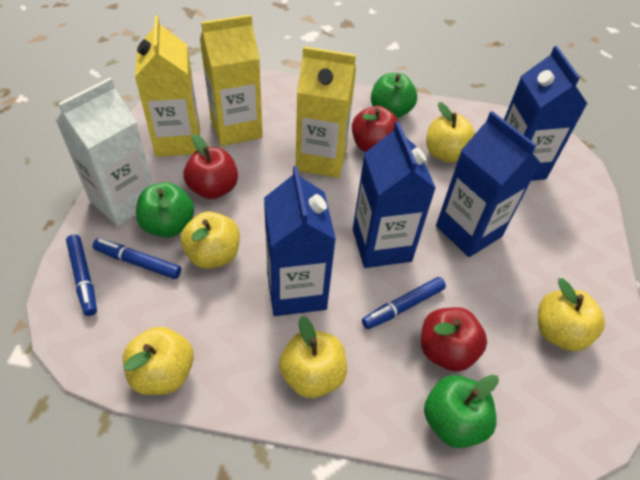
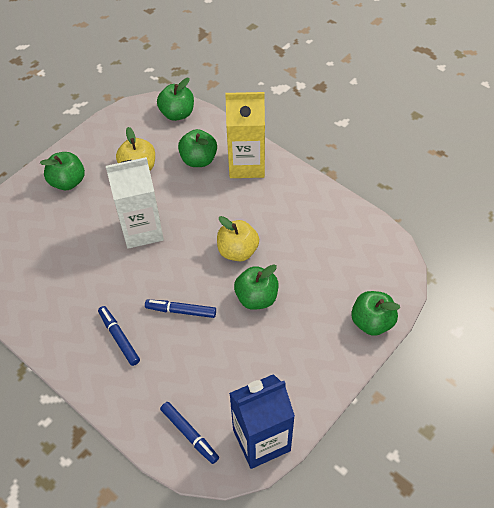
blue carton: [264,166,336,316] [353,121,436,268] [436,111,541,257] [504,46,587,181] = 4 -> [229,374,295,469] = 1
green apple: [136,182,195,237] [371,73,417,118] [424,374,499,448] = 3 -> [40,152,85,190] [157,78,194,121] [178,129,217,167] [234,264,279,310] [351,291,400,336] = 5
red apple: [183,134,238,199] [352,106,399,152] [421,307,487,372] = 3 -> none = 0
yellow apple: [123,327,194,395] [180,211,240,269] [279,316,347,398] [426,102,475,163] [538,278,605,351] = 5 -> [116,127,155,171] [217,216,259,261] = 2
yellow carton: [135,16,200,157] [200,15,263,146] [296,47,356,178] = 3 -> [225,92,265,178] = 1

